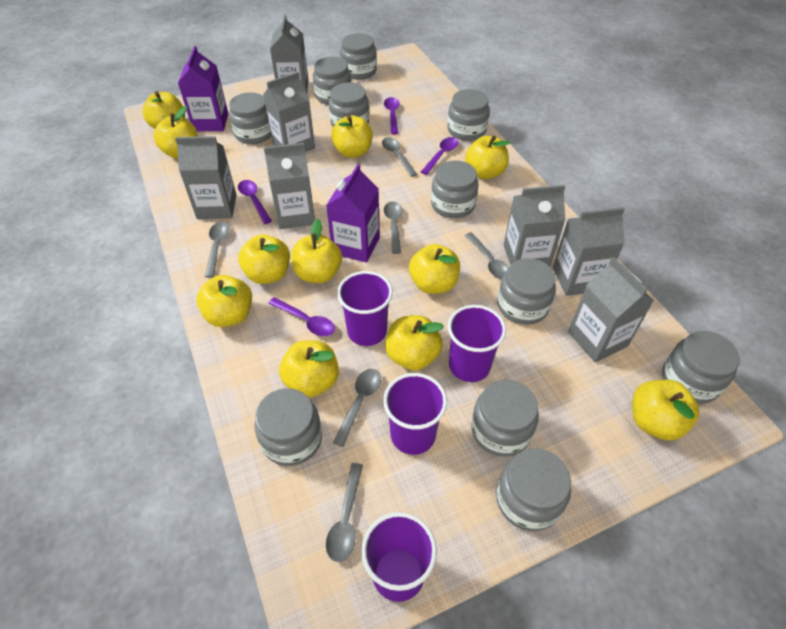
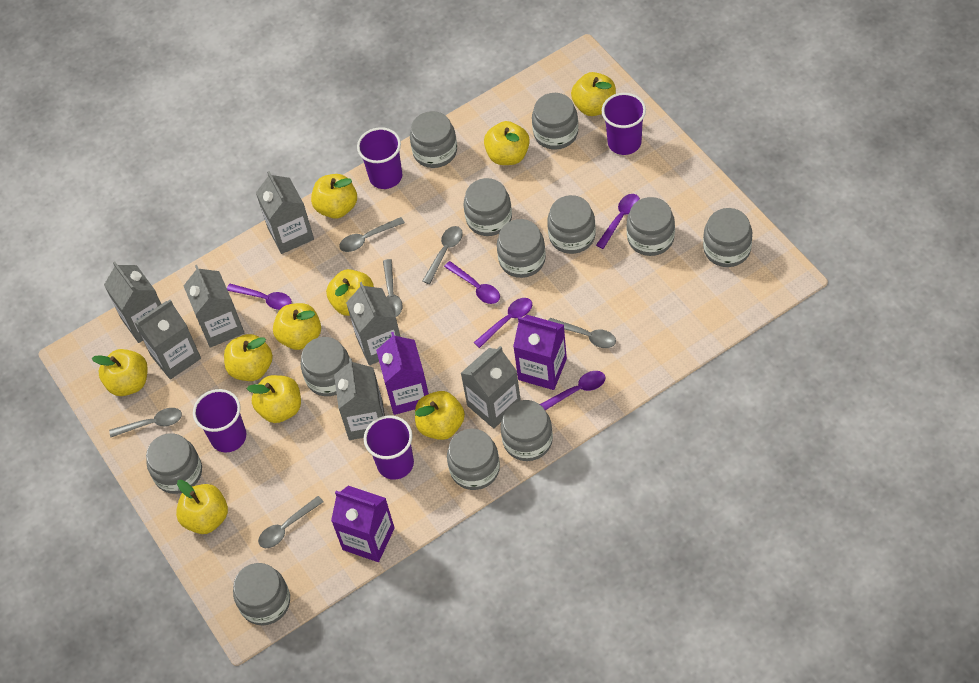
grey jar: [229,92,271,144] [254,388,322,466] [313,57,352,105] [329,82,369,127] [340,33,377,80] [431,161,479,218] [447,89,490,141] [471,380,539,457] [496,449,571,531] [498,258,556,325] [662,331,740,404] = 11 -> [146,433,202,494] [233,563,290,625] [300,337,350,396] [410,111,457,168] [447,429,500,490] [464,178,512,236] [497,219,546,278] [501,400,553,461] [532,93,578,150] [547,195,596,254] [626,197,675,256] [703,208,752,267] = 12
purple carton: [178,46,228,131] [326,164,380,263] = 2 -> [331,486,395,562] [376,332,429,415] [513,315,567,390] = 3
purple spoon: [238,180,272,224] [268,297,335,336] [384,97,400,135] [421,137,459,175] = 4 -> [227,284,292,310] [444,261,500,304] [474,298,532,348] [540,371,605,410] [596,194,640,249] = 5
yellow apple: [143,91,185,129] [154,106,197,159] [196,275,252,327] [238,235,290,284] [279,340,339,398] [291,219,342,283] [331,115,373,158] [385,315,444,370] [409,244,460,294] [465,135,511,179] [632,380,699,441] = 11 -> [92,349,148,396] [176,480,228,534] [224,334,273,381] [247,375,301,423] [273,303,321,350] [311,174,357,219] [326,269,374,316] [415,391,465,440] [484,121,530,165] [571,72,616,116] = 10

